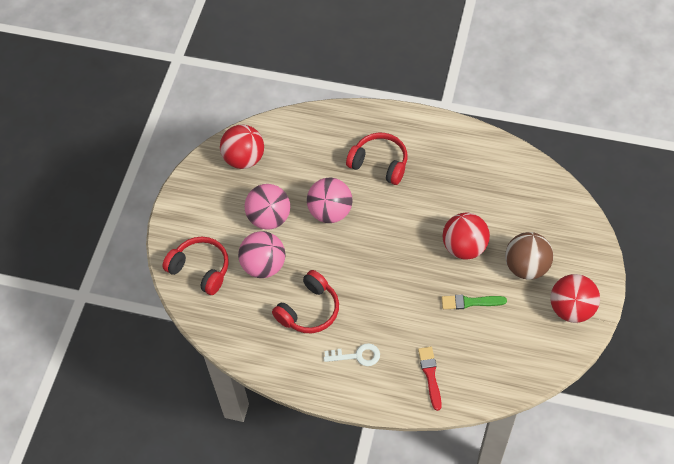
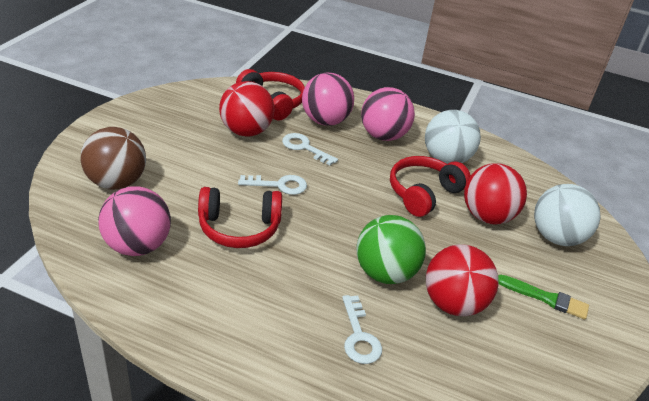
green ball: none = 0 -> [356,215,426,284] = 1
red brush: [418,347,442,411] = 1 -> none = 0
white ball: none = 0 -> [425,110,481,164] [534,184,601,246] = 2
white key: [324,343,380,366] = 1 -> [238,175,307,195] [282,133,338,166] [342,295,382,364] = 3

